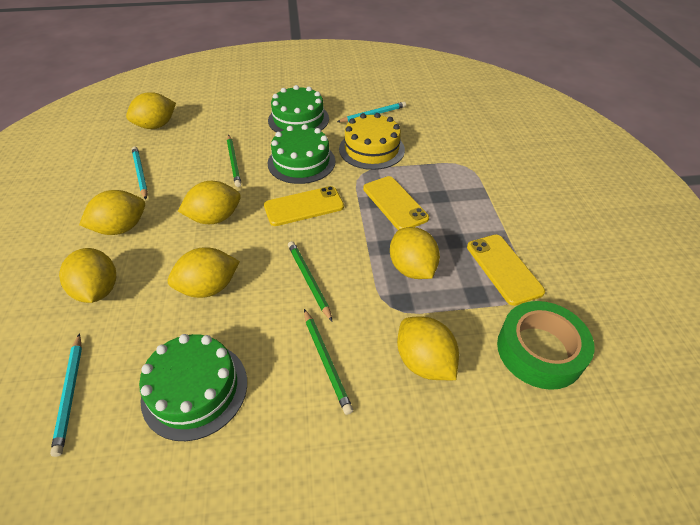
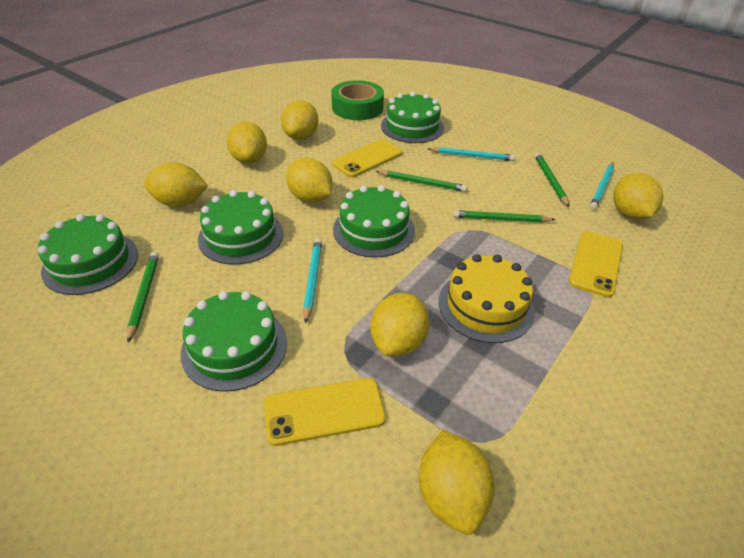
green cake: [139,334,247,441] [268,85,329,132] [268,124,335,184] = 3 -> [38,214,138,295] [181,291,287,392] [198,190,283,265] [333,185,415,258] [381,92,444,143] = 5
green pencil: [227,135,241,187] [288,241,333,322] [304,309,353,415] = 3 -> [127,252,159,343] [376,170,467,192] [453,210,555,222] [535,153,569,207] = 4

